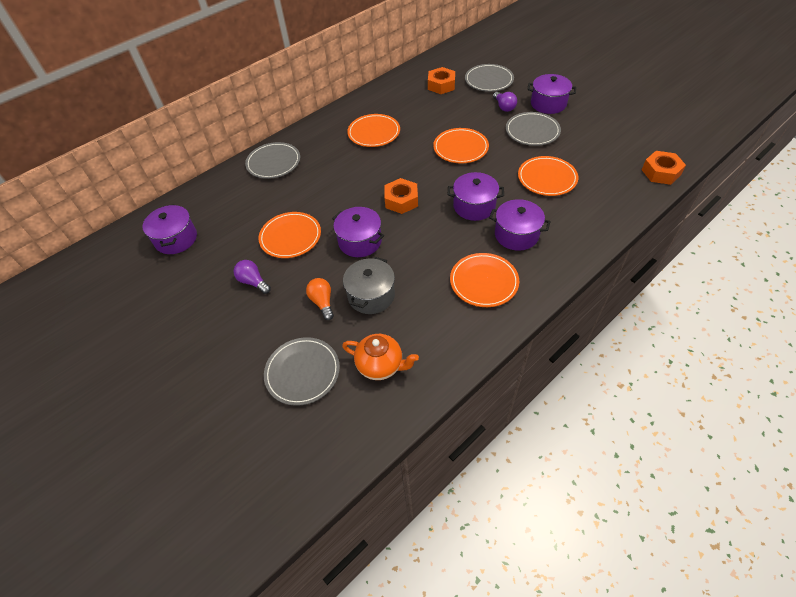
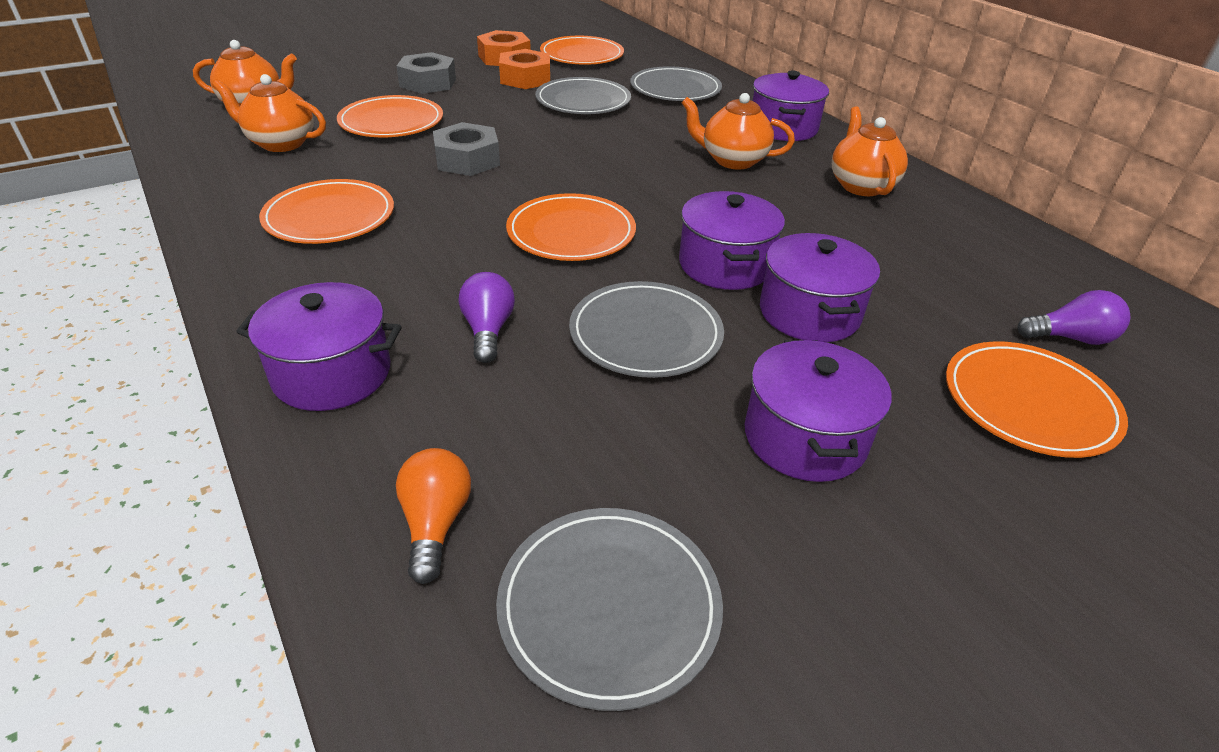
grey nut: none = 0 -> [396,52,456,94] [433,122,500,176] = 2
grey pot: [343,257,395,314] = 1 -> none = 0
orange nut: [385,178,418,214] [428,67,455,94] [642,151,686,185] = 3 -> [477,30,531,66] [499,49,550,89] = 2
orange teapot: [342,334,419,380] = 1 -> [193,40,297,105] [212,74,326,152] [682,93,795,169] [832,107,908,196] = 4

